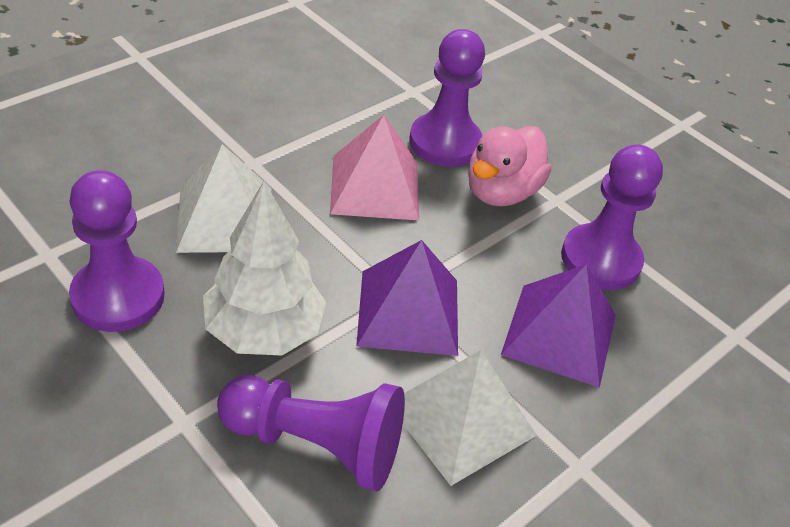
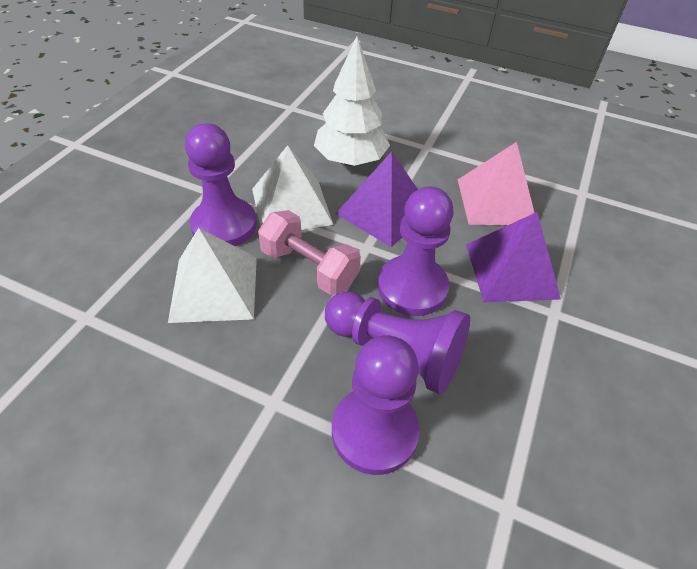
pink duck: [468,126,551,207] = 1 -> none = 0
pink dumbbell: none = 0 -> [258,210,361,295] = 1

